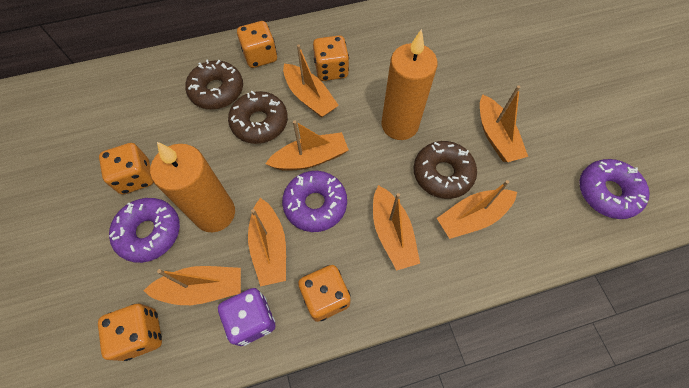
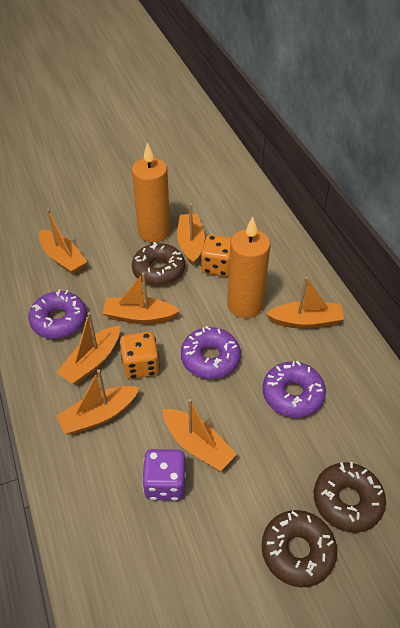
orange dice: [98,303,162,361] [99,143,153,195] [237,21,277,68] [298,265,351,322] [313,36,349,81] = 5 -> [120,332,160,379] [201,235,232,276] = 2

